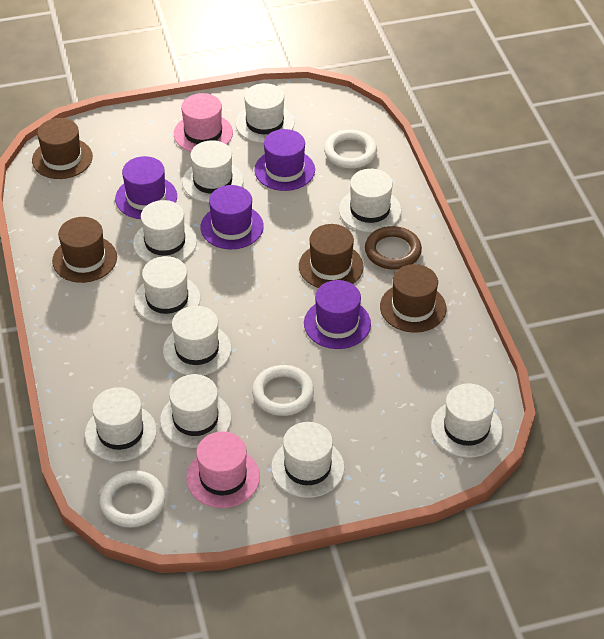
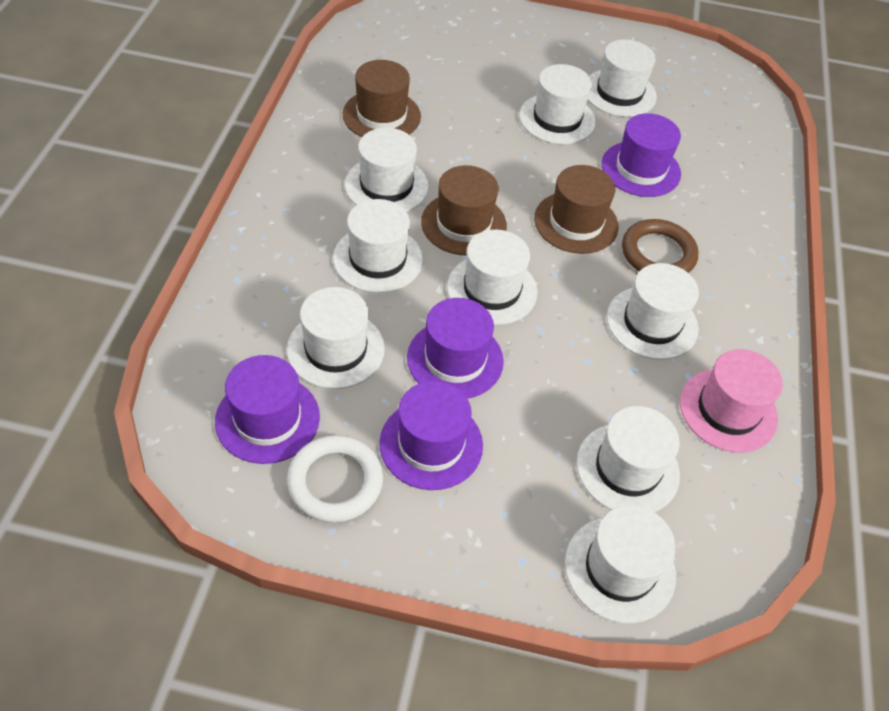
brown hat: [32,118,93,179] [52,217,117,283] [299,224,363,288] [380,264,446,333] = 4 -> [343,60,421,137] [421,165,507,255] [534,165,619,254] = 3
pink hat: [174,93,233,152] [186,432,260,508] = 2 -> [680,349,783,452] = 1
white hat: [85,387,157,462] [133,200,197,262] [134,256,200,324] [160,374,231,448] [163,306,231,375] [182,140,244,203] [235,83,294,143] [271,422,345,498] [339,169,401,232] [431,383,503,458] = 10 -> [287,287,385,389] [333,199,423,293] [345,128,429,212] [447,230,537,325] [519,64,596,144] [565,505,676,623] [577,406,680,512] [588,39,657,117] [607,263,699,360] = 9
white ring: [99,470,166,528] [252,365,314,416] [324,130,377,168] = 3 -> [287,435,383,523] = 1

